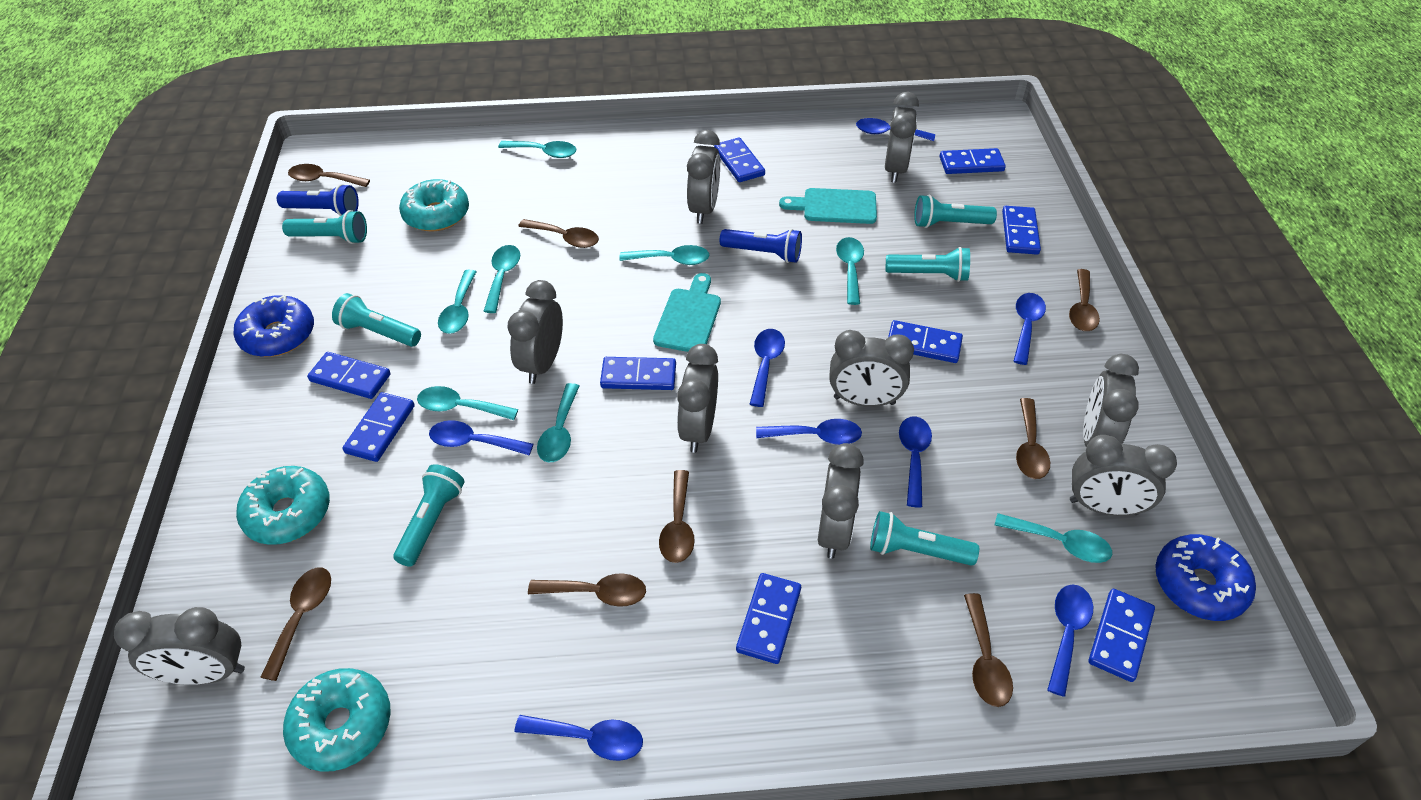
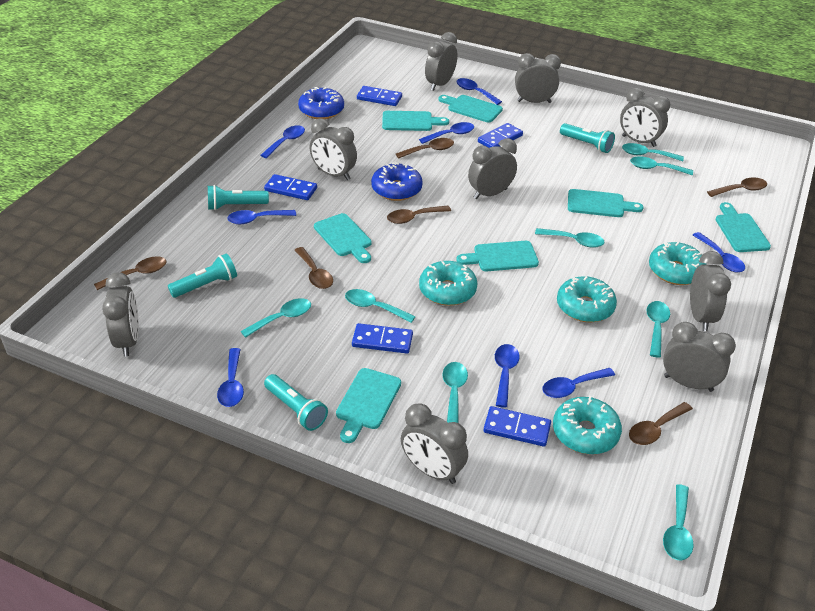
blue domino: [307,352,390,399] [342,392,415,462] [600,357,676,390] [714,137,765,182] [736,573,801,664] [888,320,963,363] [940,148,1006,174] [1002,206,1041,255] [1089,589,1155,682] = 9 -> [264,174,317,200] [352,323,413,354] [357,86,402,106] [478,123,523,148] [484,406,551,447] = 5
blue flashlight: [277,184,359,216] [720,229,802,263] = 2 -> none = 0
brown spoon: [260,568,331,681] [288,164,370,187] [518,219,599,248] [528,574,646,607] [659,470,695,563] [964,593,1013,707] [1016,398,1050,479] [1069,269,1100,331] = 8 -> [94,256,166,290] [295,247,333,289] [387,206,451,224] [396,138,454,158] [629,402,693,445] [707,177,767,197] = 6
turquoise cutting board: [653,273,721,352] [779,188,877,224] = 2 -> [314,213,372,263] [336,368,401,443] [382,111,449,131] [438,95,503,123] [457,241,539,271] [568,189,644,217] [715,202,771,252] = 7
turquoise donut: [236,466,330,545] [283,668,391,772] [399,179,469,232] = 3 -> [419,261,478,306] [553,396,622,454] [557,276,617,322] [649,242,707,285] = 4
turquoise flashlight: [282,210,367,244] [332,293,421,347] [393,464,465,567] [870,511,979,566] [885,247,970,282] [914,195,997,228] = 6 -> [168,253,237,298] [208,185,269,210] [264,374,328,431] [560,123,615,153] = 4

